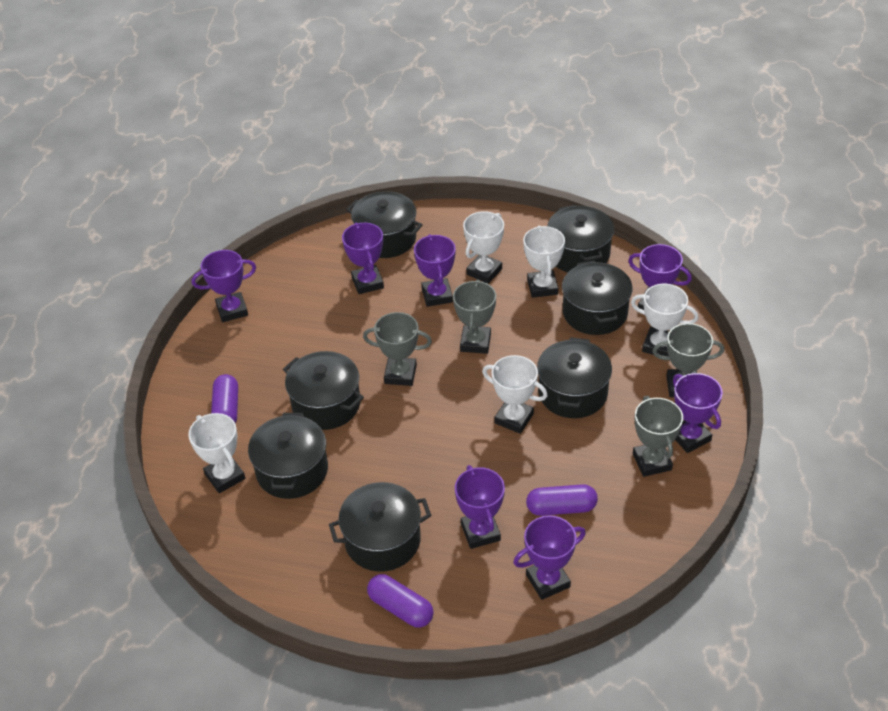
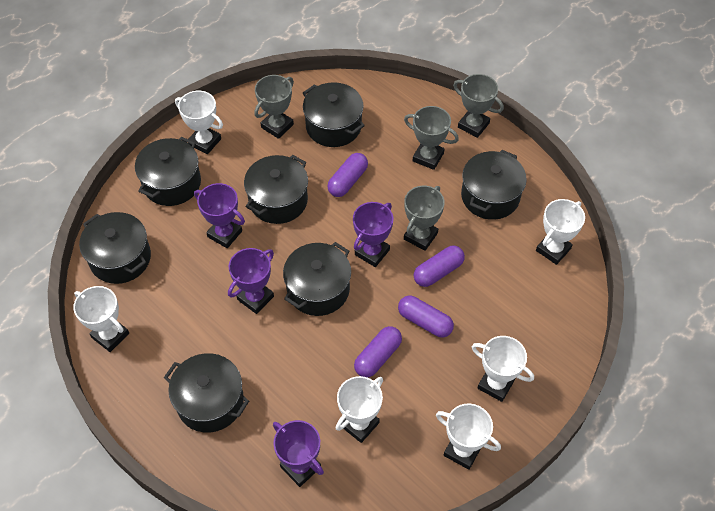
purple capsule: [211,374,238,424] [367,574,434,628] [526,484,598,516] = 3 -> [327,153,368,197] [354,326,402,378] [398,295,454,337] [414,245,465,287] = 4
purple trophy: [192,250,256,322] [342,223,384,294] [414,234,456,307] [455,465,505,549] [513,515,586,600] [628,244,692,310] [673,373,723,453] = 7 -> [194,183,245,248] [228,248,274,314] [273,420,324,487] [353,202,393,267] = 4
white trophy: [188,413,245,493] [463,211,504,284] [482,355,548,434] [523,225,565,298] [631,284,699,356] = 5 -> [73,286,129,352] [175,91,223,154] [336,376,383,443] [436,404,501,470] [472,336,534,402] [536,199,585,265] = 6

